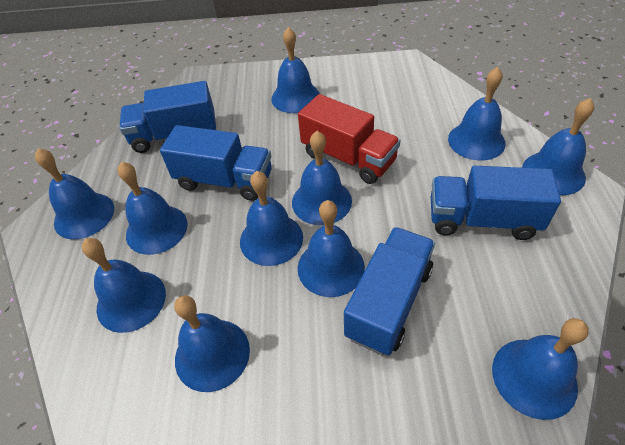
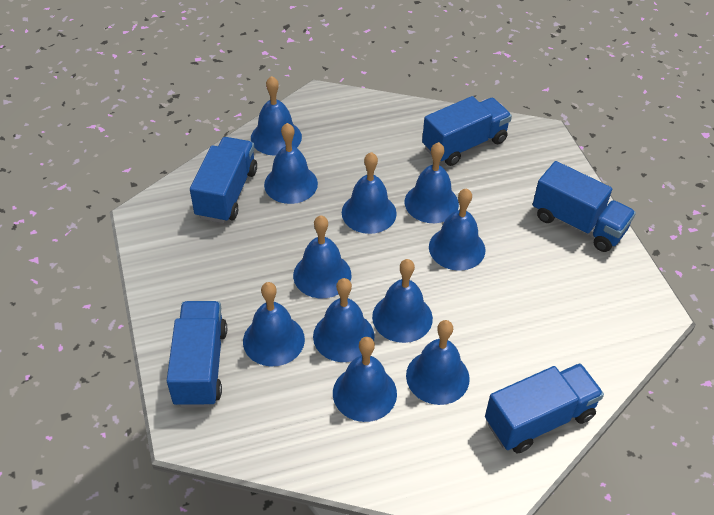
blue truck: [119,81,216,153] [160,125,272,201] [344,227,435,356] [431,166,561,240] = 4 -> [167,301,227,407] [190,137,257,223] [422,96,512,166] [485,363,604,453] [533,161,636,252] = 5
red truck: [298,94,401,184] = 1 -> none = 0

